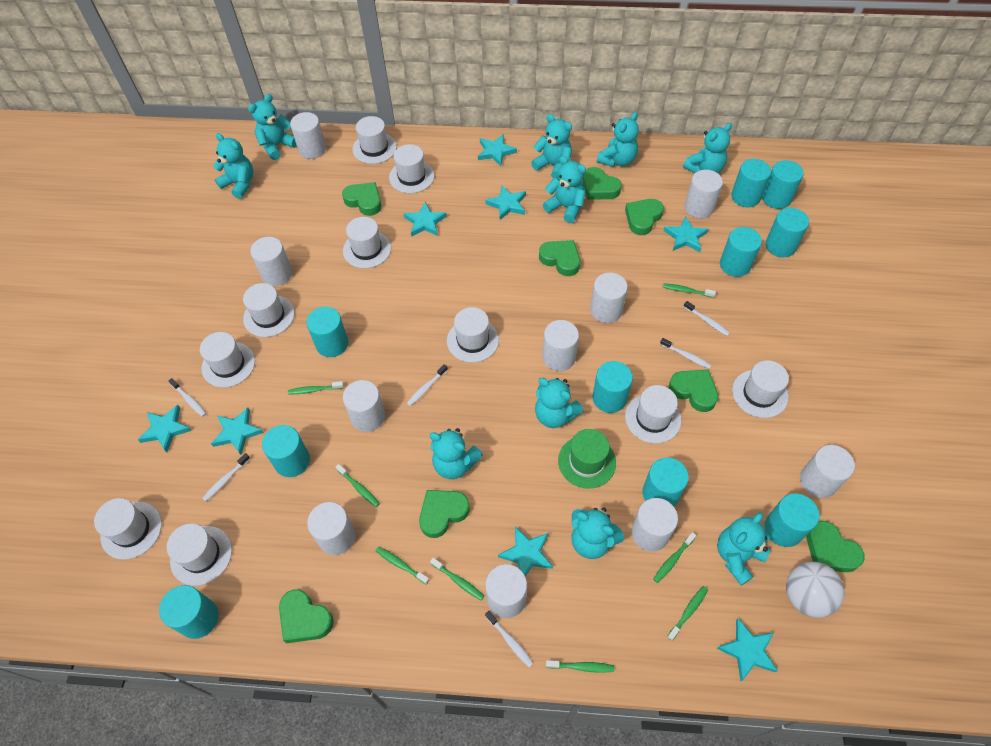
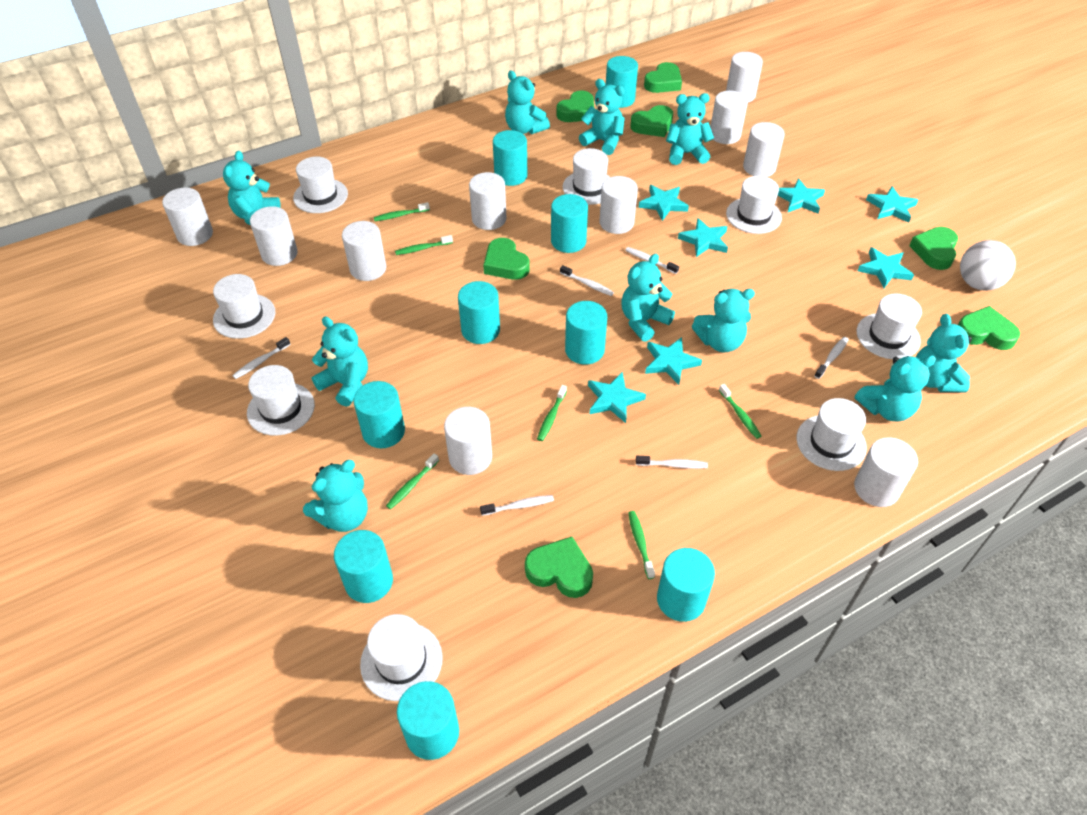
green hat: [558,429,616,489] = 1 -> none = 0
green heart: [279,589,334,643] [342,182,381,216] [419,490,470,538] [539,240,580,276] [582,167,622,200] [625,199,664,235] [669,370,718,412] [807,521,865,572] = 8 -> [483,238,530,280] [525,537,593,598] [556,90,594,122] [630,105,673,137] [644,62,682,93] [909,227,958,270] [958,306,1020,350] = 7
green toothbrush: [288,381,344,395] [336,464,380,507] [376,547,429,584] [430,558,484,600] [546,660,614,673] [653,532,696,583] [663,283,716,298] [667,586,708,641] = 8 -> [374,202,430,221] [386,454,439,510] [395,235,453,255] [537,385,567,441] [628,511,655,579] [719,384,761,439] = 6
turquoise cylinder: [159,585,219,639] [262,425,310,477] [307,307,348,357] [593,361,633,413] [642,458,689,507] [720,227,762,277] [731,159,771,207] [762,160,804,209] [765,493,819,547] [766,208,809,257] = 10 -> [334,530,393,603] [353,381,405,448] [397,681,459,760] [458,281,500,344] [493,130,528,186] [551,194,588,253] [565,301,607,365] [606,56,638,108] [657,548,715,622] = 9
turquoise star: [138,405,192,452] [211,407,264,455] [404,202,447,237] [478,134,517,166] [485,186,526,220] [498,527,553,576] [664,217,708,252] [717,618,778,681] = 8 -> [588,372,646,423] [638,185,689,221] [645,337,702,385] [678,218,728,257] [778,178,825,213] [858,247,914,288] [866,186,918,223] = 7
white hat: [94,498,162,560] [167,523,232,586] [200,332,255,388] [243,283,295,337] [343,217,391,268] [352,116,397,164] [389,144,434,193] [447,307,499,363] [625,385,681,443] [732,360,789,418] = 10 -> [213,274,275,339] [247,365,315,436] [293,157,348,213] [360,614,443,701] [563,148,610,205] [726,176,782,234] [797,398,867,471] [857,294,922,359] = 8

